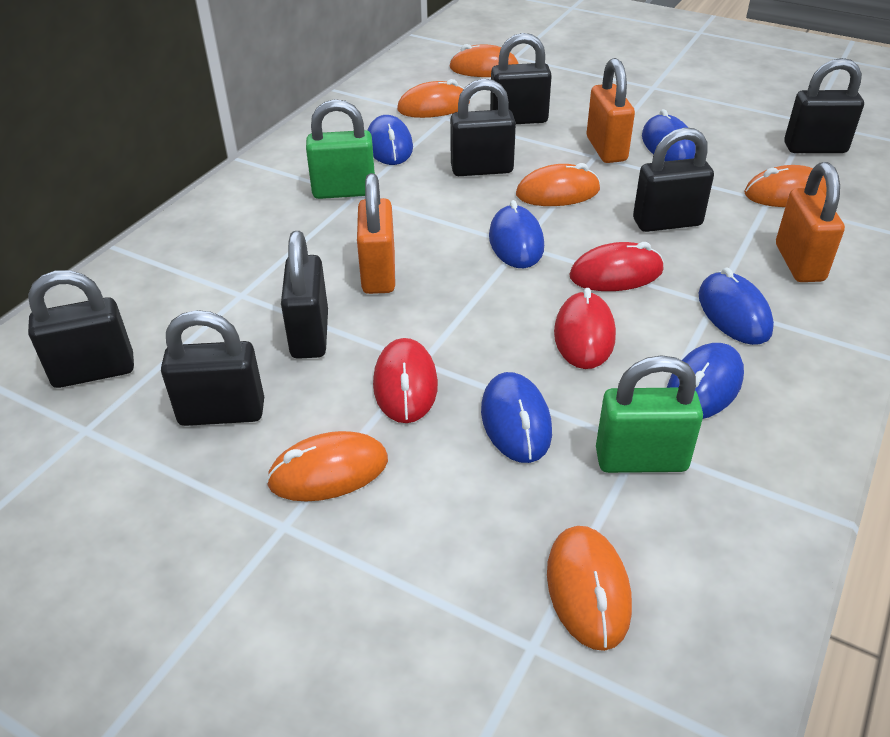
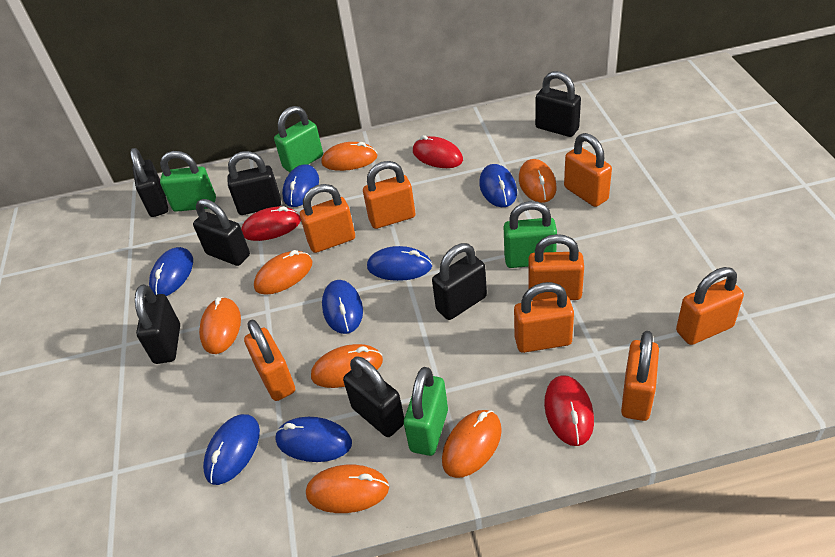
blue mouse: [367,115,413,165] [481,372,552,463] [489,200,544,268] [642,109,696,161] [667,343,744,419] [699,267,774,345] = 6 -> [149,247,193,296] [203,414,260,485] [275,417,352,462] [282,164,319,207] [322,280,363,334] [367,246,432,281] [479,164,517,207] = 7
green padlock: [306,99,375,199] [596,355,703,473] = 2 -> [160,151,216,212] [274,106,323,173] [404,367,448,456] [504,201,557,268] = 4
orange mouse: [266,431,388,502] [397,79,470,118] [449,44,518,77] [516,163,600,206] [547,526,632,651] [744,165,826,207] = 6 -> [199,297,241,354] [254,250,312,295] [306,465,389,513] [311,344,383,388] [321,142,377,171] [442,410,502,478] [519,159,557,203] = 7
orange padlock: [357,173,395,294] [587,58,635,163] [776,162,845,282] = 3 -> [244,320,295,401] [300,184,355,253] [363,161,415,229] [514,282,574,353] [528,234,584,301] [564,133,612,207] [621,331,659,421] [676,267,744,345] = 8

